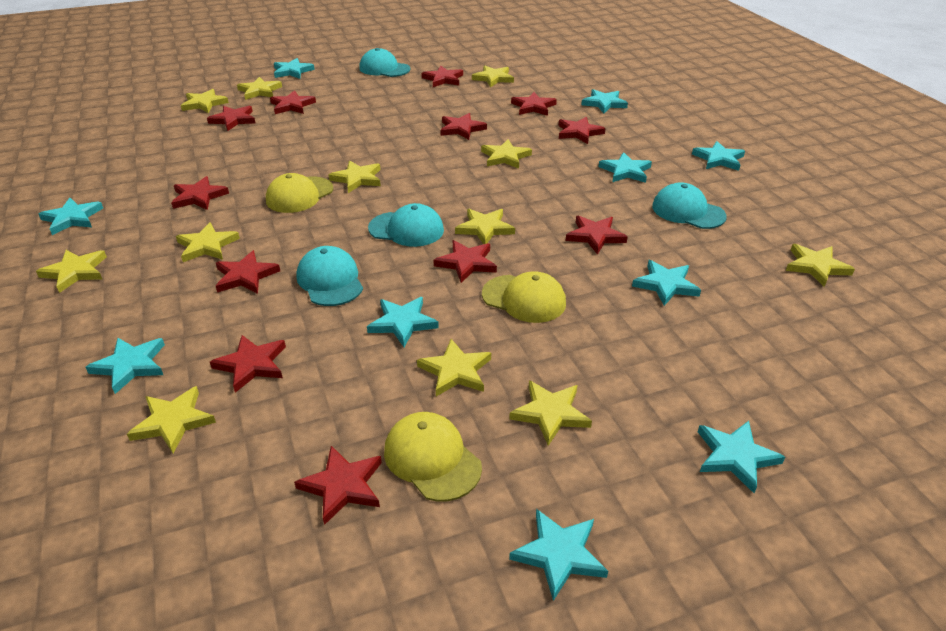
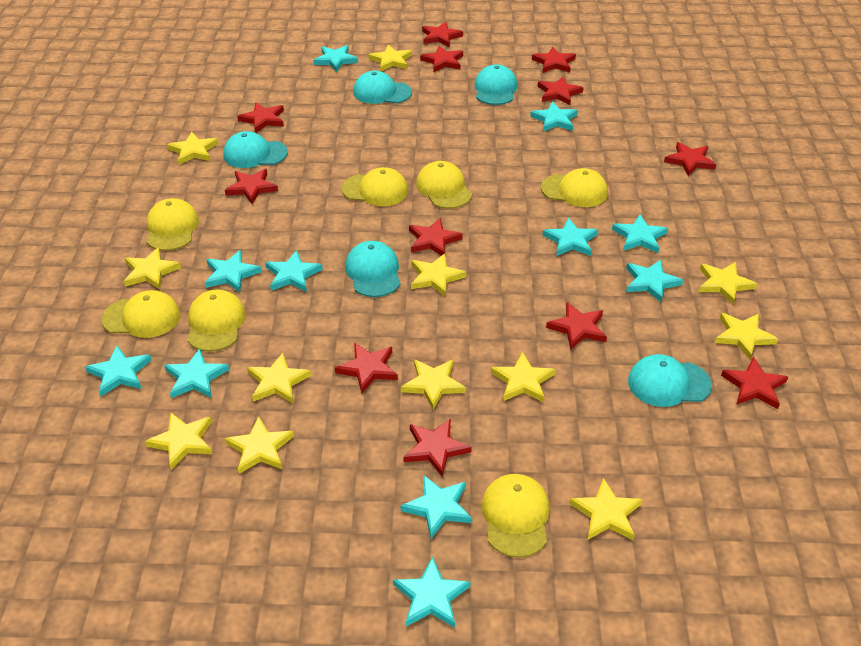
turquoise cap: [297,246,363,306] [359,48,410,77] [368,203,444,247] [652,182,727,229] = 4 -> [223,131,288,168] [345,241,401,297] [353,71,412,104] [474,64,518,105] [628,354,712,407] = 5
turquoise star: [39,198,103,235] [86,338,165,394] [274,58,315,79] [367,297,439,347] [509,509,608,601] [581,89,628,113] [599,152,652,183] [632,260,701,306] [692,141,745,171] [698,421,785,493] = 10 -> [85,345,151,397] [164,349,229,398] [205,250,262,292] [265,250,323,292] [314,45,358,72] [393,556,471,628] [401,475,472,538] [530,102,578,132] [542,218,598,256] [612,214,668,253] [626,260,683,302] = 11
yellow cap: [266,173,333,213] [384,412,482,502] [482,271,566,323] = 3 -> [101,290,181,338] [147,198,199,251] [188,290,246,352] [342,167,408,206] [416,161,472,209] [481,474,550,558] [541,168,608,207] = 7

